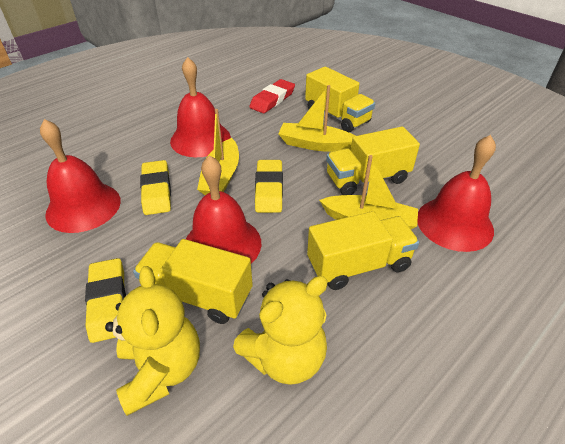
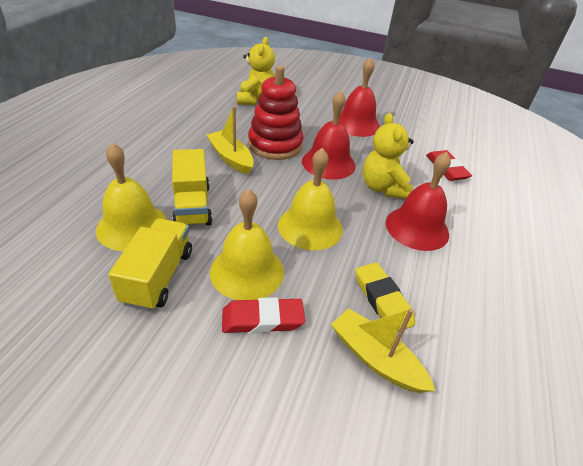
red bell: [40,119,121,233] [170,57,231,157] [186,155,261,264] [417,135,496,252] = 4 -> [302,91,356,180] [339,58,380,137] [386,152,451,251] = 3
red eraser: [249,79,295,113] = 1 -> [222,297,305,333] [426,150,472,181] = 2
red stacking toy: none = 0 -> [248,65,303,160] = 1
yellow bell: none = 0 -> [96,143,167,251] [210,189,284,300] [278,148,343,250] = 3
yellow boat: [197,109,239,195] [278,85,355,152] [319,155,418,229] = 3 -> [207,106,254,174] [331,308,435,393] = 2
yellow eraser: [85,258,126,343] [140,160,171,215] [255,160,283,213] = 3 -> [355,262,415,331] = 1
yellow truck: [133,239,253,324] [305,66,375,132] [307,211,419,290] [326,127,420,195] = 4 -> [108,219,192,311] [172,149,212,225] = 2

